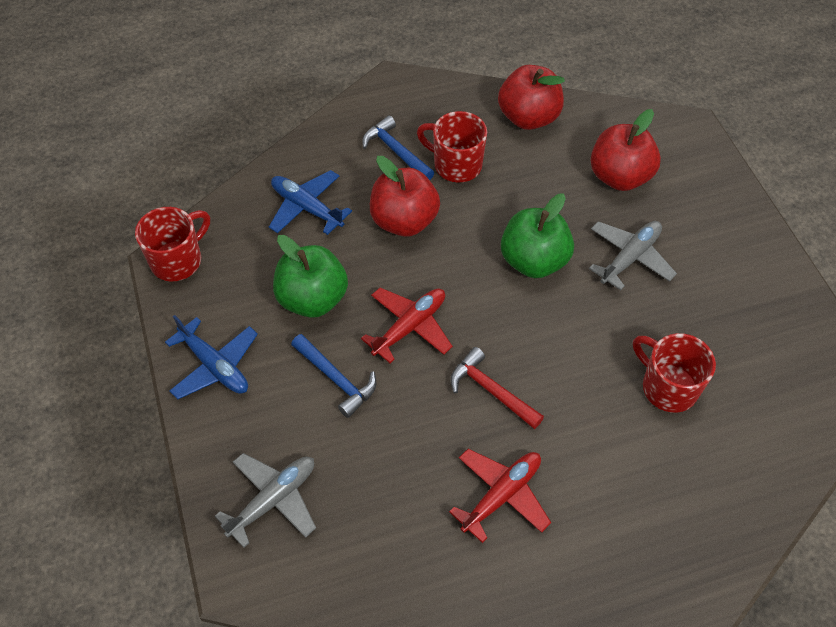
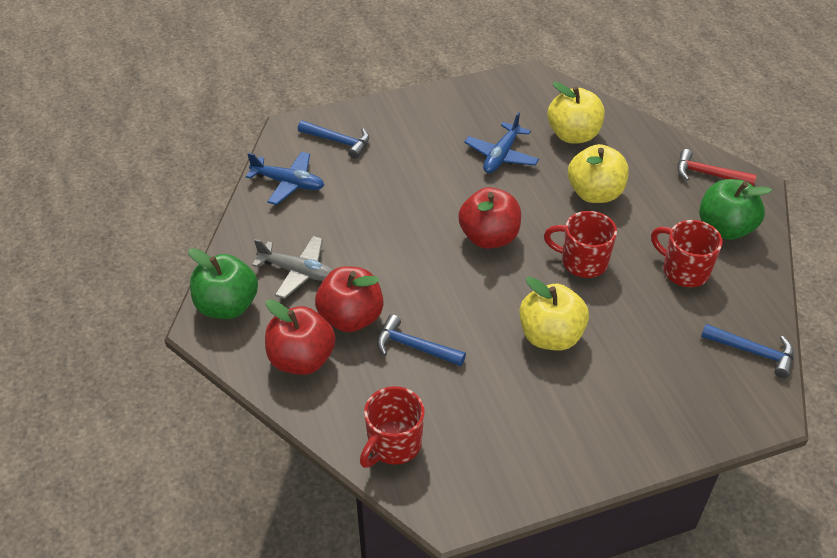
blue hammer: [291,334,377,418] [362,116,434,180] = 2 -> [298,120,369,159] [377,315,466,366] [701,324,794,378] = 3
grey plane: [215,453,316,548] [589,221,677,290] = 2 -> [252,236,334,299] = 1
red plane: [361,288,453,363] [449,449,551,543] = 2 -> none = 0
yellow apple: none = 0 -> [519,277,589,351] [547,82,605,143] [568,144,629,203] = 3

